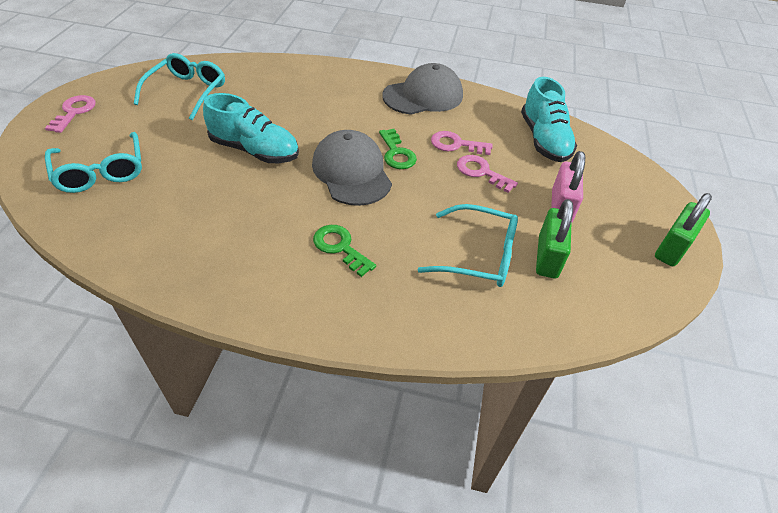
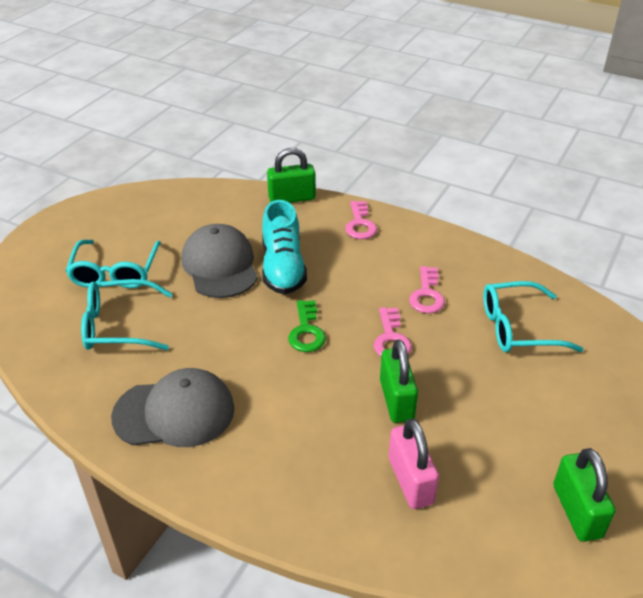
green key: [313,225,376,277] [379,129,417,169] = 2 -> [288,300,326,352] = 1
green padlock: [536,199,573,278] [655,193,712,266] = 2 -> [267,148,316,203] [380,339,418,423] [553,448,615,542] = 3
turquoise shoe: [203,93,299,163] [521,77,577,162] = 2 -> [262,200,307,294] = 1

